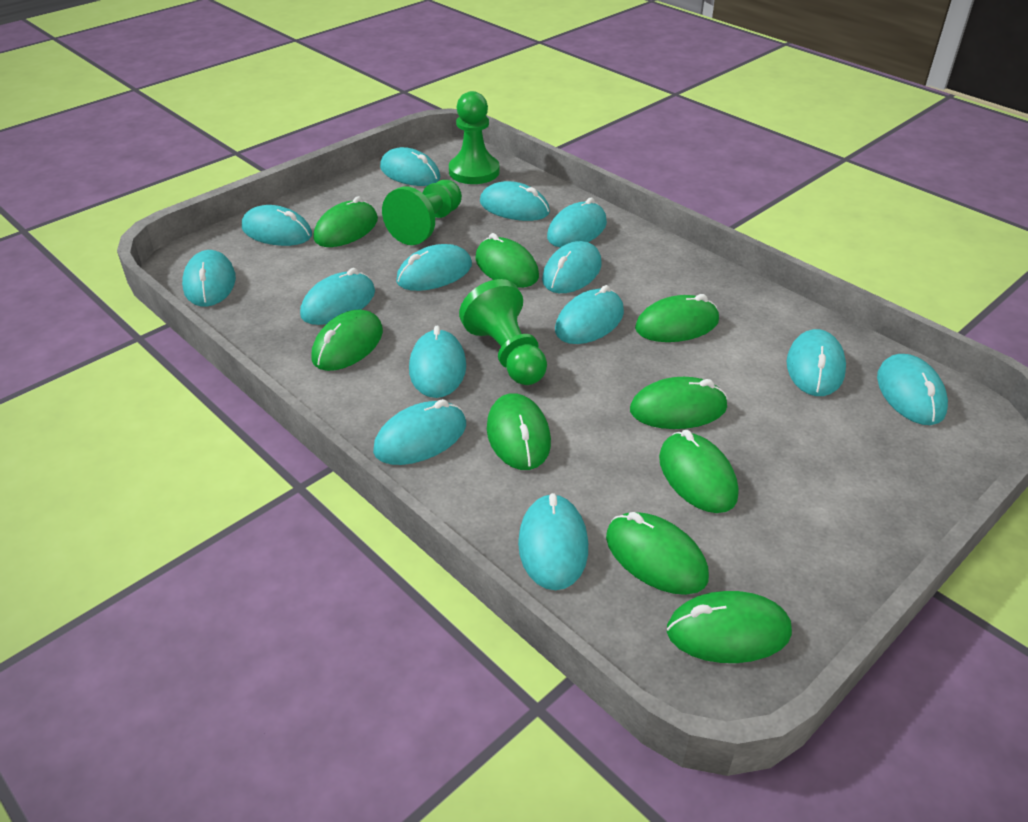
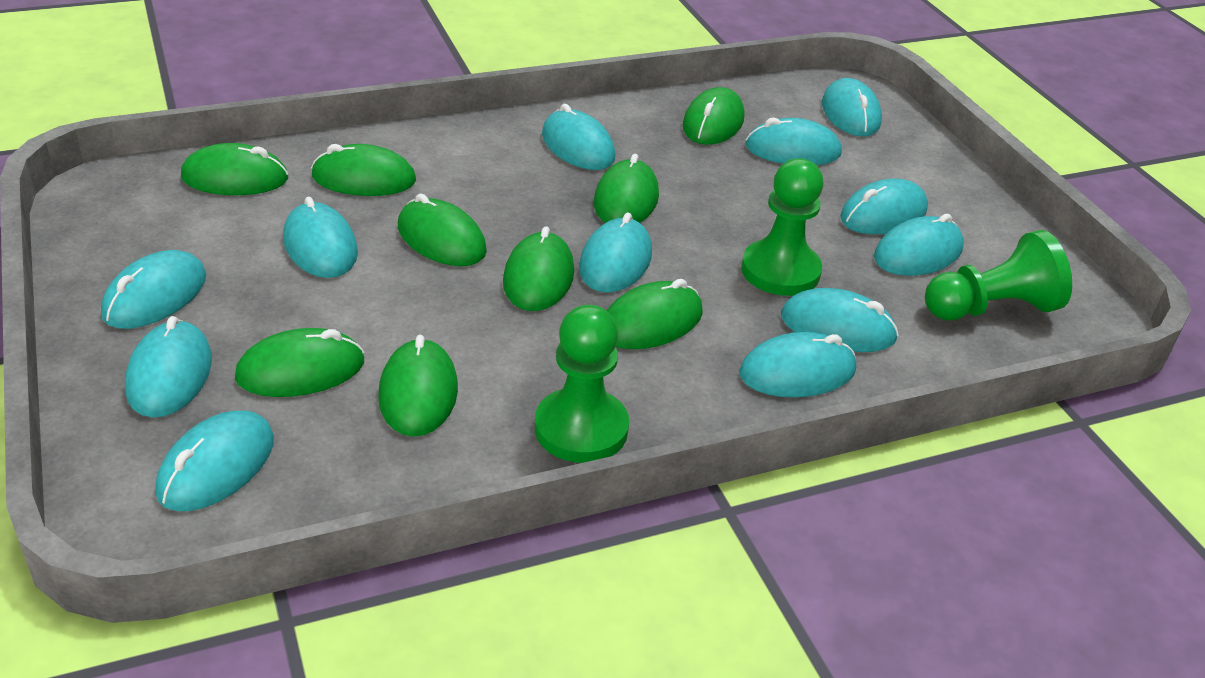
turquoise mouse: [182,250,236,307] [242,205,312,246] [300,268,375,325] [373,399,466,465] [380,147,440,186] [396,244,472,291] [409,326,466,398] [480,181,550,221] [518,493,588,590] [542,241,602,293] [547,197,607,248] [555,285,624,344] [787,329,846,396] [877,354,948,425] = 14 -> [101,250,206,329] [125,316,212,418] [155,411,274,511] [283,197,358,278] [542,104,615,170] [579,213,652,293] [739,332,856,397] [745,117,842,165] [781,288,899,352] [822,78,882,137] [840,179,928,234] [874,214,964,276] = 12

